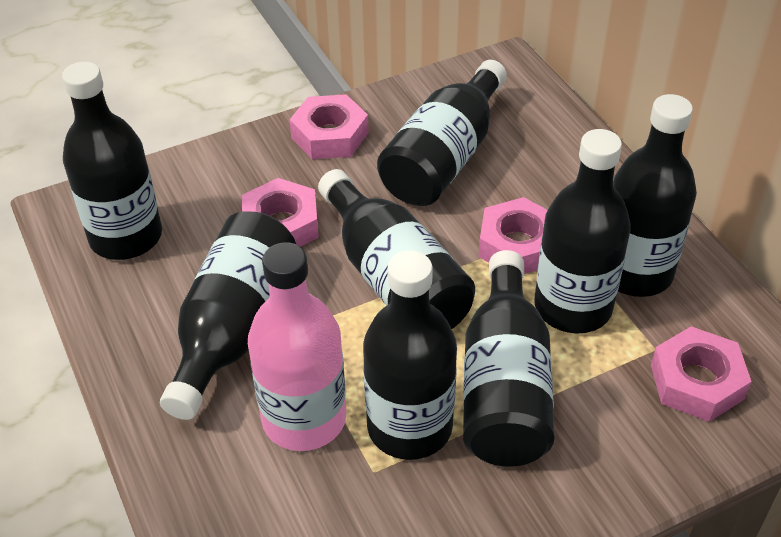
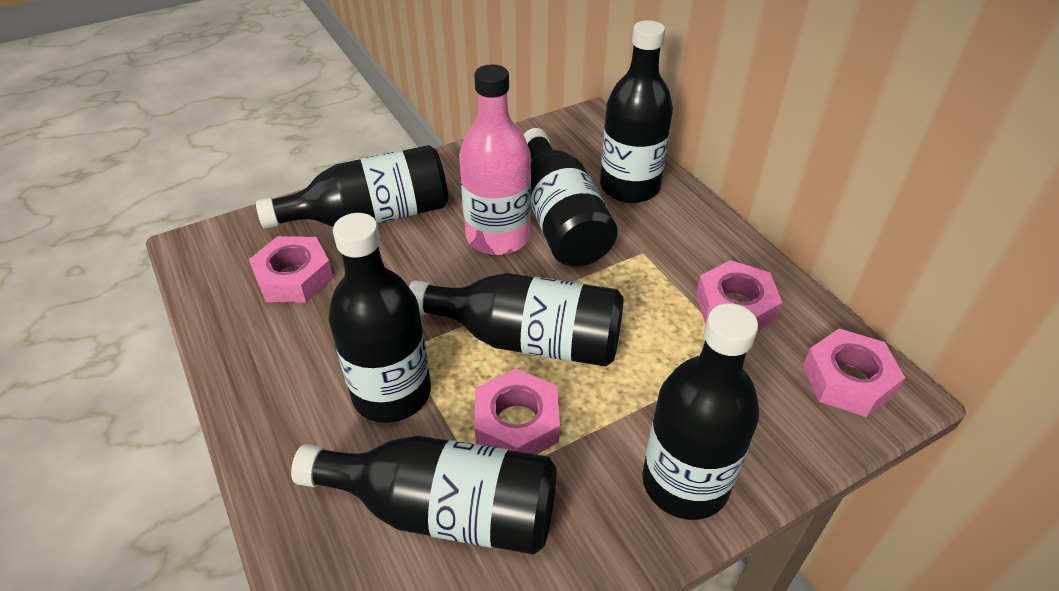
black bottle: [62,62,162,260] [160,211,296,420] [318,169,475,329] [363,250,457,460] [377,60,507,206] [463,250,554,467] [534,129,631,334] [613,94,697,297] = 8 -> [256,145,448,229] [291,436,557,554] [328,213,431,423] [409,273,624,367] [524,128,618,266] [600,20,673,203] [642,303,759,520] = 7

